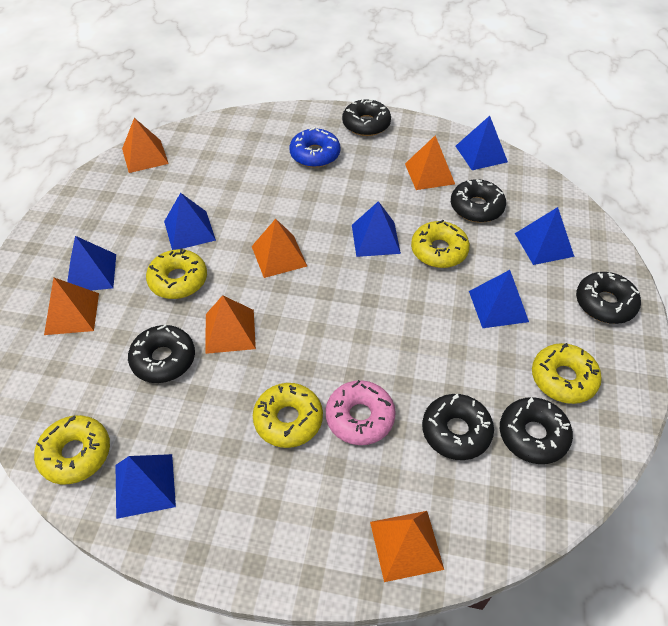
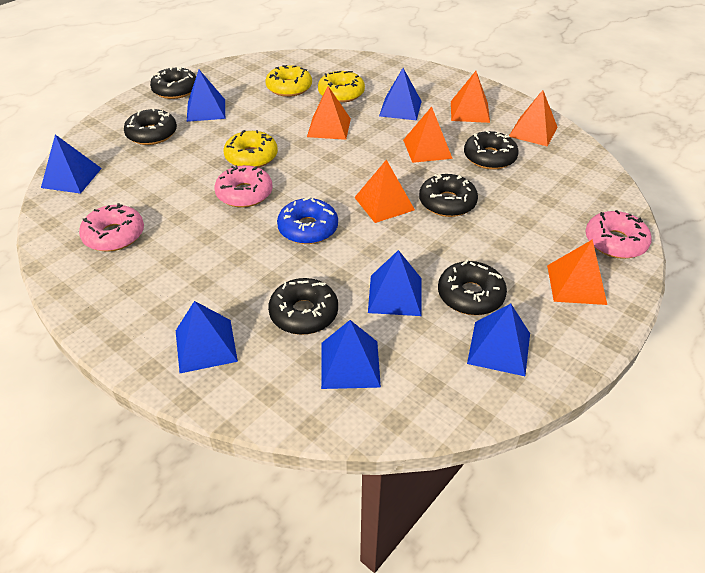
pink donut: [326,380,396,445] = 1 -> [79,203,144,252] [214,165,273,208] [585,210,652,259] = 3
yellow donut: [34,415,110,484] [146,248,207,299] [253,383,323,448] [411,220,470,268] [532,343,602,404] = 5 -> [224,130,278,168] [265,65,312,97] [318,71,365,103] = 3

